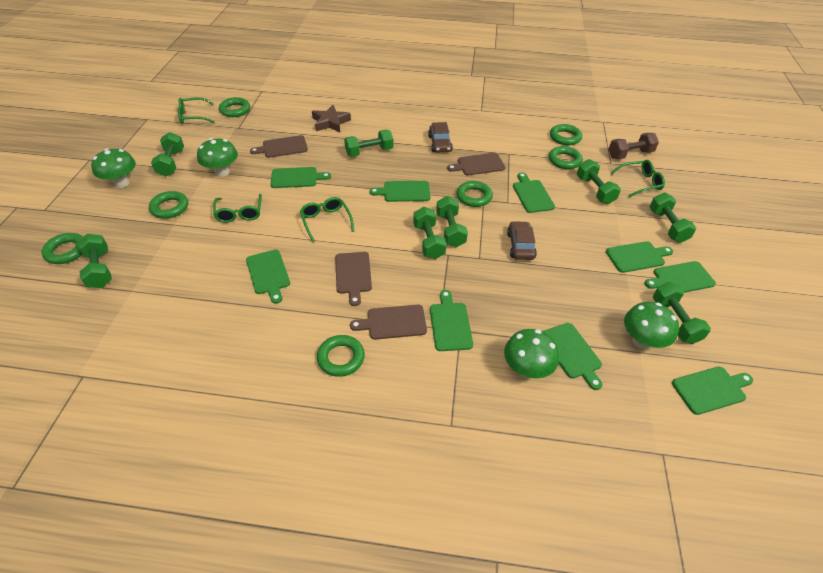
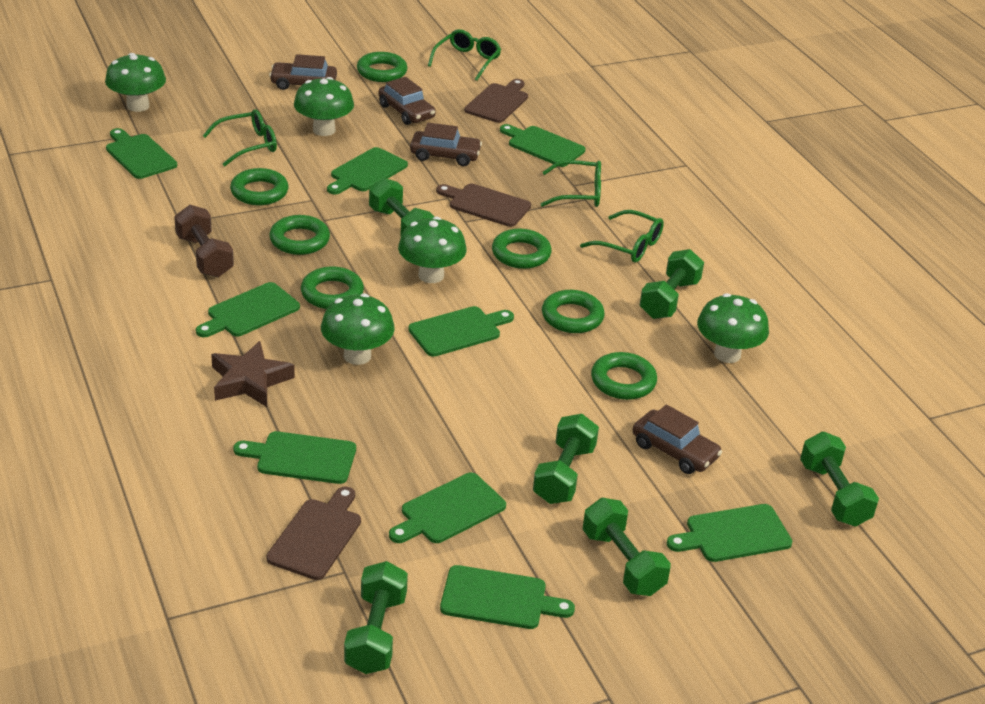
brown car: [428,122,453,152] [507,221,537,260] = 2 -> [269,54,337,90] [378,77,436,125] [410,123,482,166] [633,404,722,474] = 4
brown cutting board: [250,135,308,158] [335,252,372,306] [350,305,427,340] [447,153,505,176] = 4 -> [266,486,361,580] [436,184,531,227] [464,79,528,123] = 3
green dumbbell: [77,234,112,288] [151,132,184,176] [344,130,393,157] [413,207,447,259] [436,196,468,247] [577,159,621,204] [649,193,696,243] [653,282,711,344] = 8 -> [344,561,408,674] [369,178,435,236] [533,414,599,504] [582,498,671,596] [640,249,704,319] [800,432,879,527] = 6
green mushroom: [91,148,136,188] [197,138,238,177] [504,329,559,379] [624,302,679,349] = 4 -> [105,53,166,112] [294,77,354,136] [321,294,395,365] [398,217,466,283] [697,293,769,363] = 5

